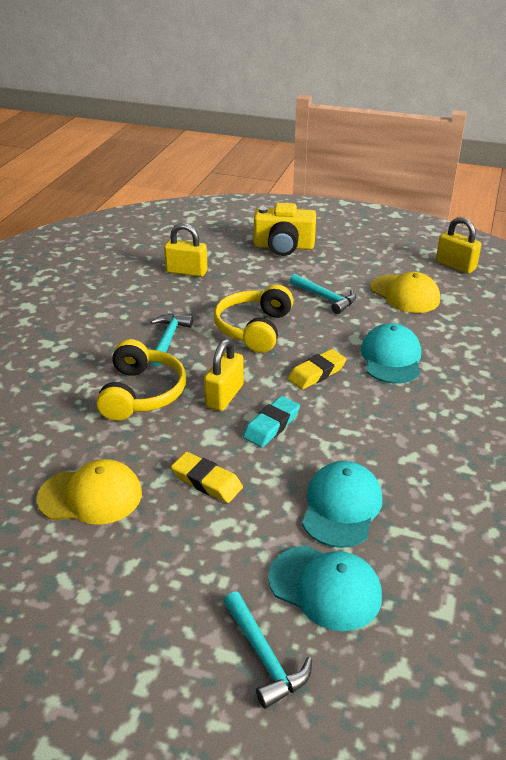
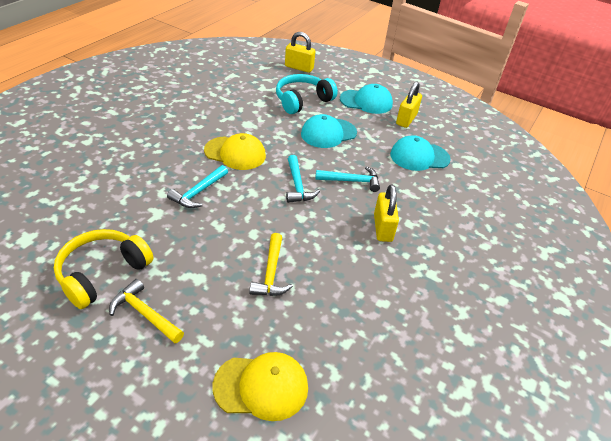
turquoise eraser: [243,396,300,447] = 1 -> none = 0
turquoise headphones: none = 0 -> [276,74,338,114] = 1
yellow camera: [254,203,316,256] = 1 -> none = 0
yellow eraser: [171,452,243,503] [288,349,346,390] = 2 -> none = 0
yellow hammer: none = 0 -> [109,279,184,343] [249,233,293,296] = 2
yellow headphones: [96,339,186,421] [214,285,293,353] = 2 -> [54,229,153,309] = 1

